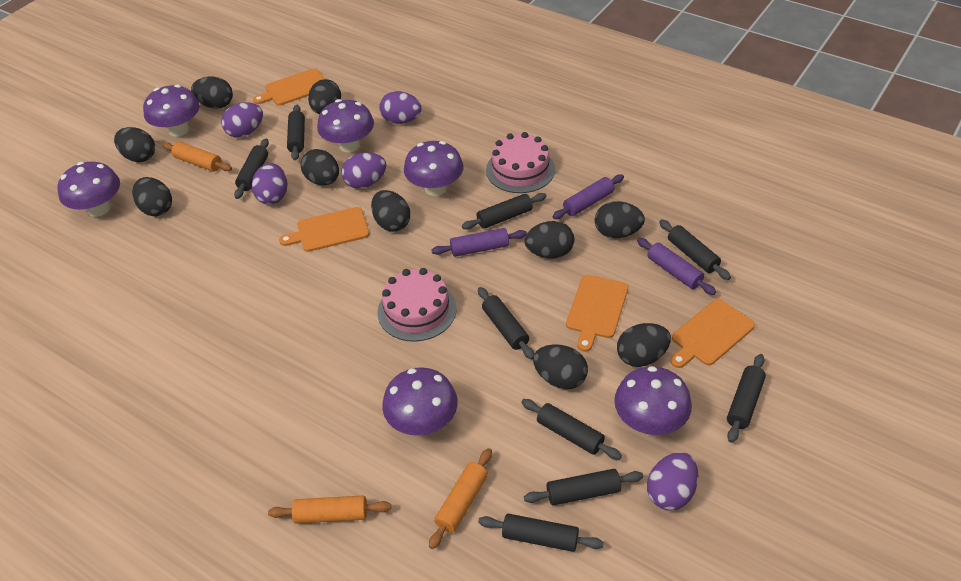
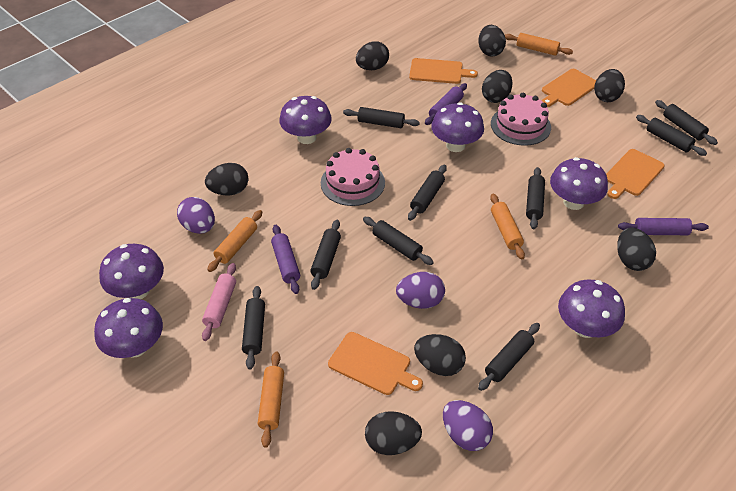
black egg: [114,127,155,162] [132,177,172,216] [191,77,233,109] [301,149,339,185] [308,79,341,114] [371,190,410,232] [524,221,574,259] [533,344,588,389] [595,201,645,238] [617,323,671,367] = 10 -> [205,163,248,195] [356,41,389,70] [365,411,422,455] [414,334,466,376] [478,25,506,56] [482,70,512,103] [594,69,625,102] [617,228,656,271] = 8
orange rolling pin: [162,142,232,172] [268,496,391,523] [429,448,492,549] = 3 -> [207,210,262,272] [258,351,284,448] [490,194,525,260] [505,33,573,56] = 4
pink rolling pin: none = 0 -> [202,263,236,341] = 1
purple egg: [221,102,263,138] [252,163,287,205] [341,152,386,189] [379,91,422,124] [647,452,698,511] = 5 -> [177,197,215,234] [396,272,445,309] [443,400,493,451] = 3

